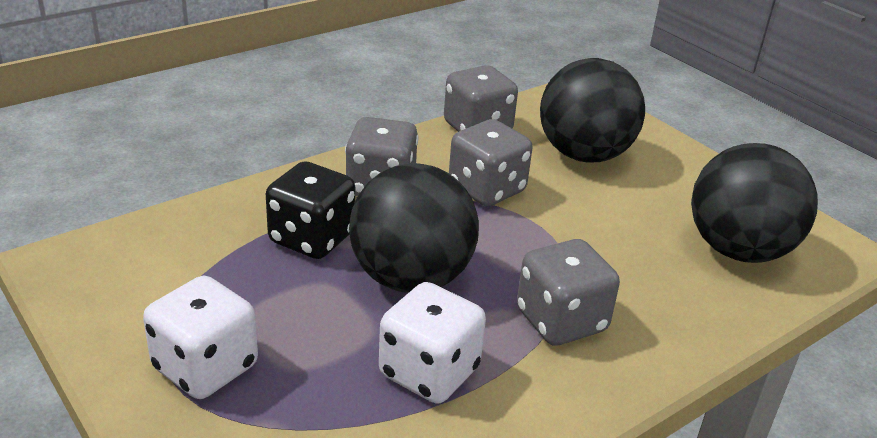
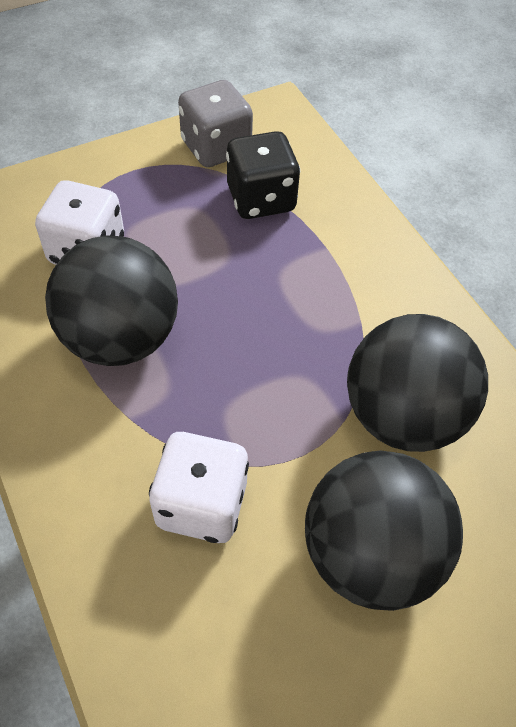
grey dice: [345,117,419,196] [444,65,518,132] [449,119,533,206] [517,239,620,346] = 4 -> [178,80,253,167] = 1

